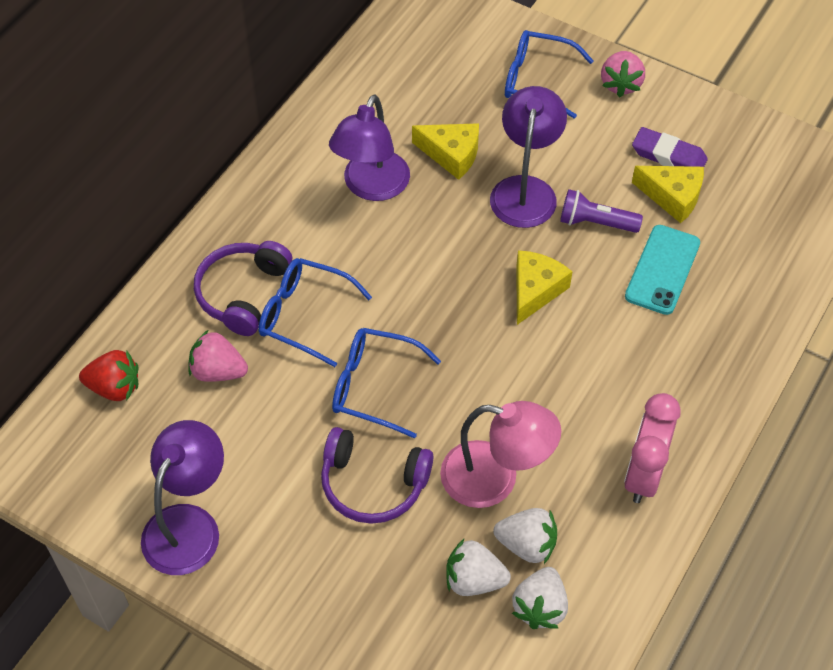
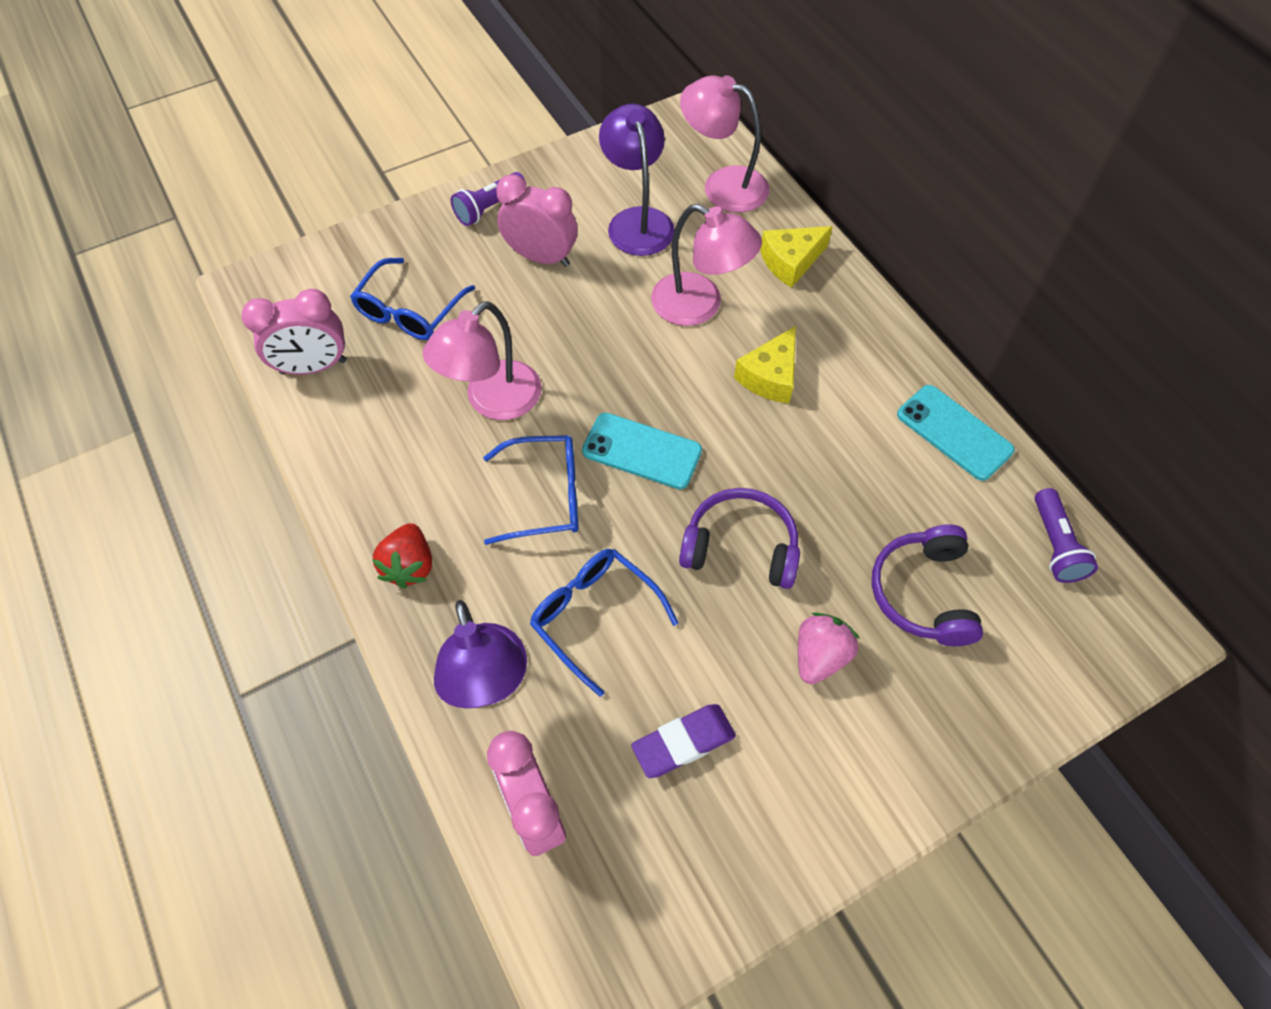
pink clock: [624,393,681,503] = 1 -> [242,289,346,375] [487,731,566,856] [496,174,578,267] = 3
pink lamp: [440,401,561,508] = 1 -> [423,301,541,420] [651,204,762,326] [680,75,769,213] = 3
pink strawberry: [189,330,248,382] [601,51,645,97] = 2 -> [798,613,860,684] = 1
purple flashlight: [560,189,643,233] = 1 -> [451,172,525,226] [1035,488,1098,583] = 2
purple lamp: [141,420,224,575] [329,95,410,201] [490,86,567,228] = 3 -> [434,600,527,708] [599,104,675,256] = 2
turquoise phone: [625,225,700,315] = 1 -> [582,413,702,489] [897,385,1015,481] = 2
white strawberry: [446,539,511,596] [493,508,557,564] [512,567,568,629] = 3 -> none = 0
yellow cheese: [412,123,479,180] [516,250,572,325] [632,166,704,223] = 3 -> [734,326,796,404] [760,226,833,288] = 2

